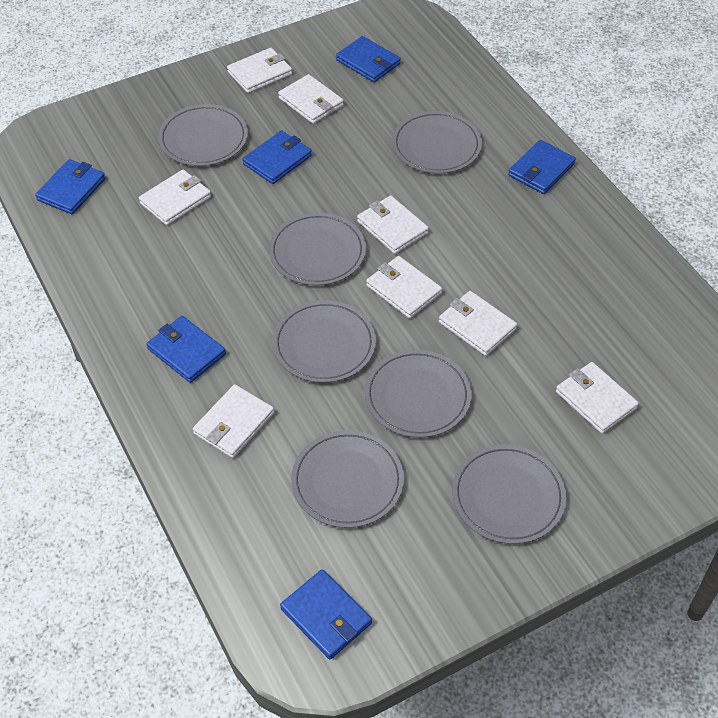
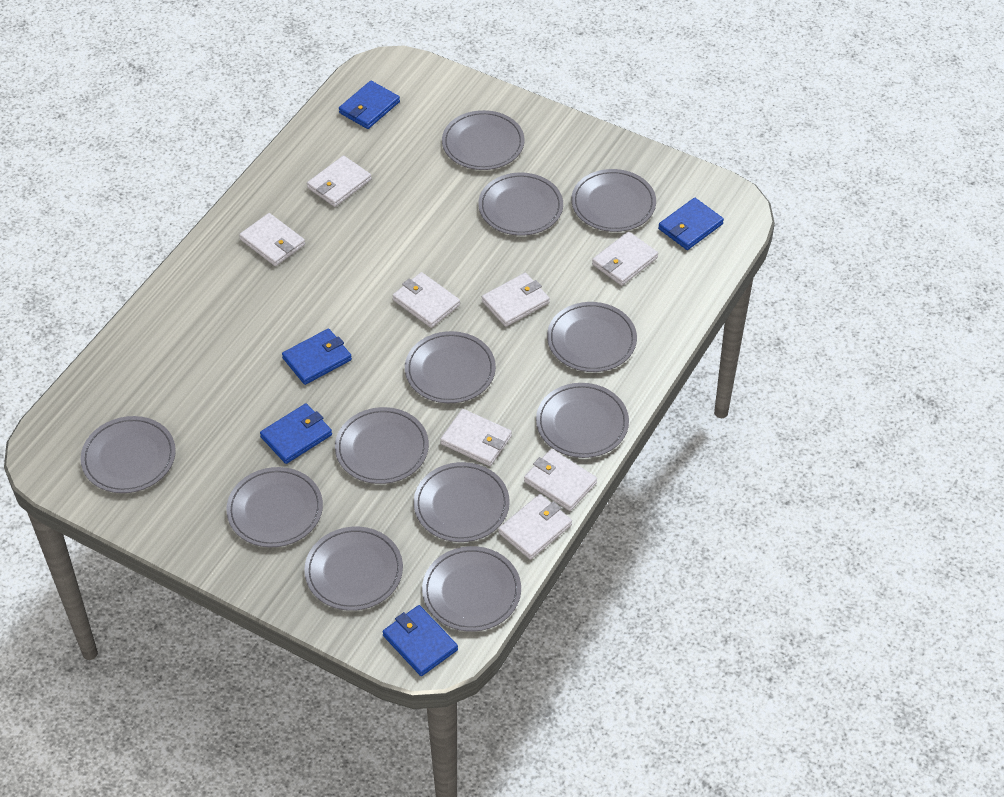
blue wallet: [35,159,105,214] [146,316,226,383] [243,130,312,184] [280,569,372,660] [336,36,401,82] [508,140,576,194] = 6 -> [260,403,332,464] [282,328,352,385] [339,81,400,129] [382,605,458,676] [658,198,724,250] = 5
grey plate: [158,104,248,166] [269,213,366,285] [273,300,376,383] [291,430,404,528] [365,350,471,438] [392,111,482,174] [452,444,566,544] = 7 -> [81,416,176,493] [226,467,323,547] [304,527,403,611] [335,407,429,484] [405,331,496,403] [414,462,510,542] [422,546,521,632] [442,110,525,170] [478,173,563,236] [536,383,629,458] [547,302,637,372] [571,169,656,232] = 12

